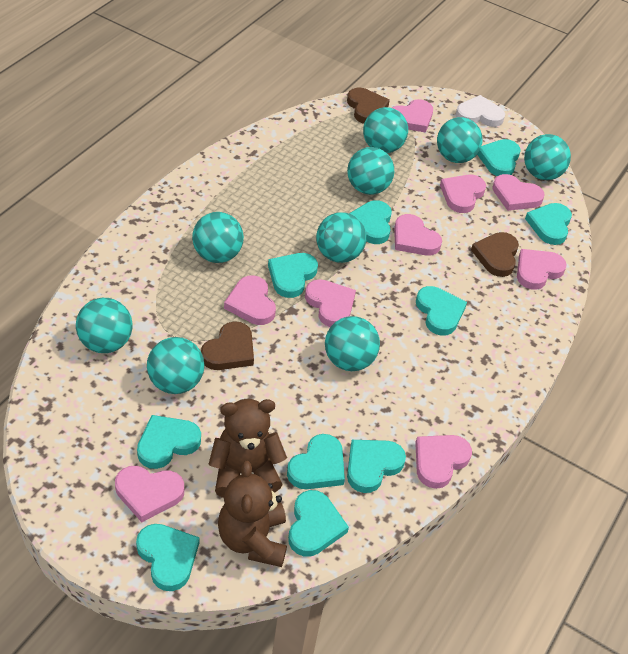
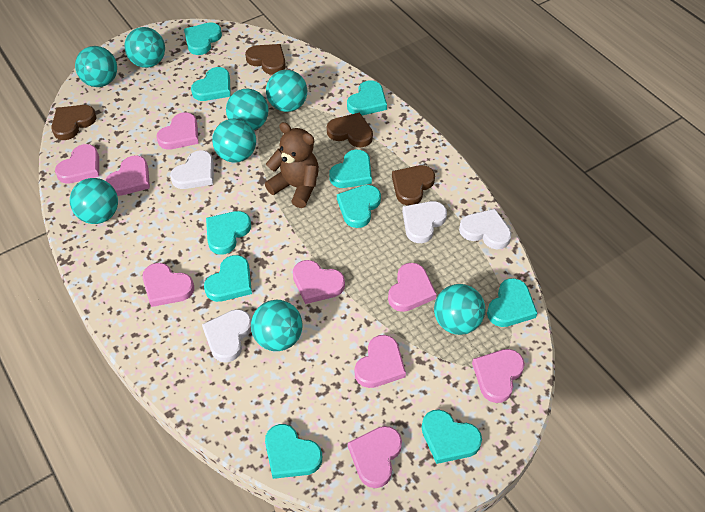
brown heart: [201,321,254,370] [347,88,390,124] [471,232,519,277] = 3 -> [51,105,97,140] [245,44,286,75] [327,112,373,148] [392,165,435,206] = 4
brown teddy bear: [208,399,287,498] [218,461,287,567] = 2 -> [265,122,319,208] = 1
turquoise ball: [76,298,133,353] [147,337,204,394] [192,212,244,263] [316,212,367,263] [325,316,380,371] [347,147,394,195] [363,107,408,153] [437,117,483,163] [524,134,571,180] = 9 -> [70,178,118,224] [75,46,117,87] [124,27,165,68] [212,118,256,163] [226,88,268,130] [251,300,303,351] [266,70,307,112] [434,284,485,335] = 8
white heart: [456,95,505,127] = 1 -> [170,150,214,189] [202,309,251,363] [402,201,447,243] [459,209,512,249] = 4

